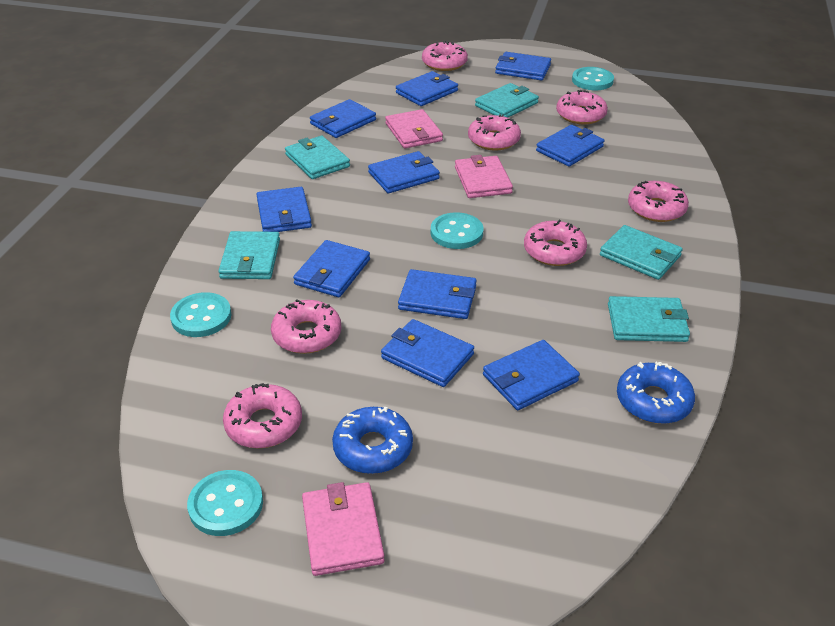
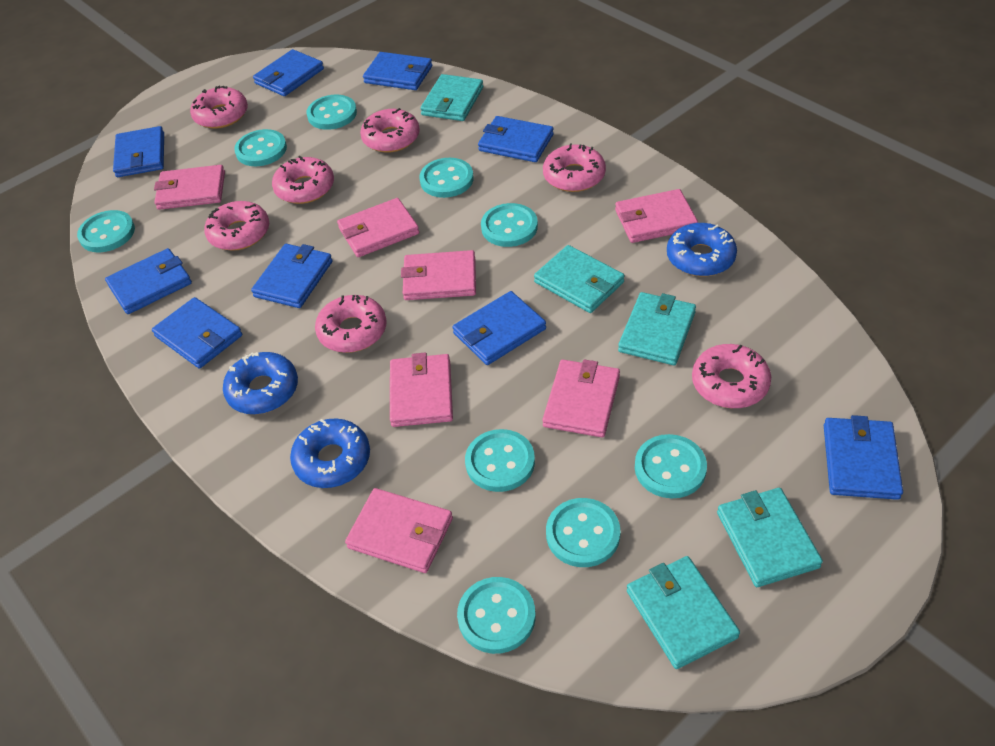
blue donut: [332,407,413,474] [617,362,695,424] = 2 -> [223,352,298,414] [290,418,370,488] [667,223,737,276] = 3
blue wallet: [256,187,312,232] [293,240,370,297] [310,99,376,138] [368,151,440,193] [381,319,474,387] [396,71,458,106] [398,269,477,319] [483,340,580,410] [495,52,551,80] [536,125,604,167] = 10 -> [105,248,192,314] [113,126,164,177] [152,297,242,369] [251,244,333,308] [253,49,324,96] [363,52,432,90] [453,291,546,365] [478,116,554,162] [824,415,903,500] = 9
pink wallet: [302,482,385,576] [385,109,443,148] [455,155,513,198] = 3 -> [154,165,225,210] [337,198,419,257] [345,488,453,573] [390,353,453,427] [401,250,476,300] [543,359,620,437] [615,189,698,243] = 7
turquoise button: [170,292,232,337] [187,470,263,536] [431,212,483,249] [572,67,614,90] = 4 -> [77,210,135,252] [234,129,287,166] [307,95,357,130] [419,158,474,198] [457,577,536,654] [465,429,535,492] [481,203,538,247] [546,498,620,567] [635,434,707,498] = 9

